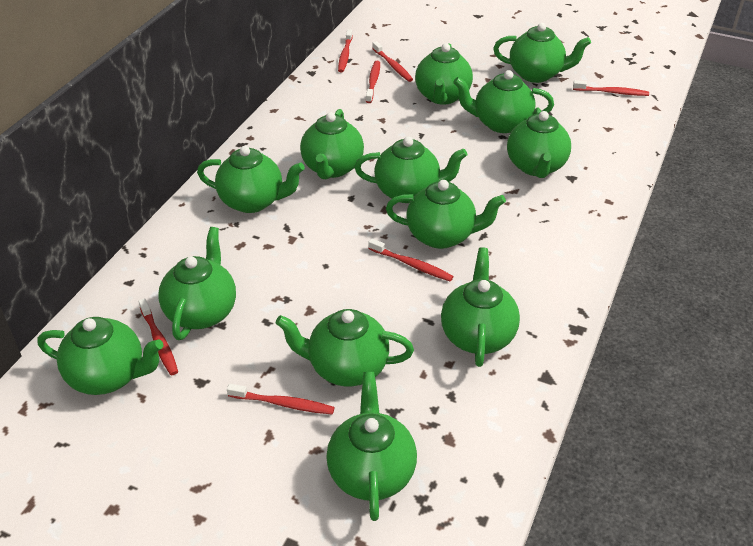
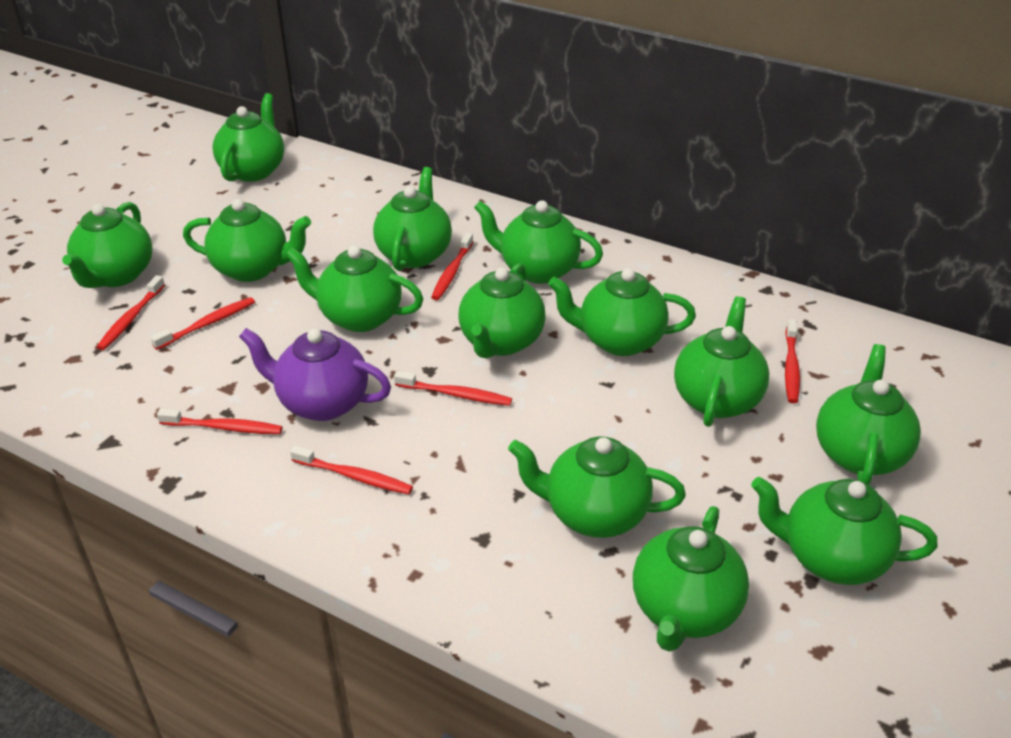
purple teapot: none = 0 -> [239,328,391,421] = 1

